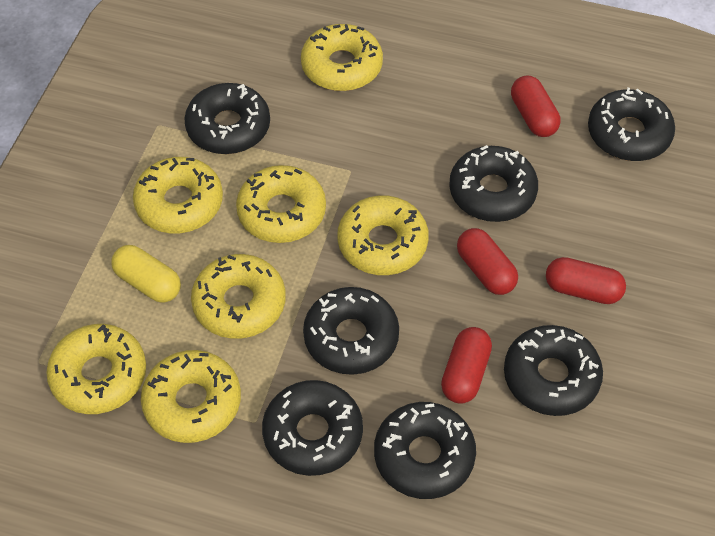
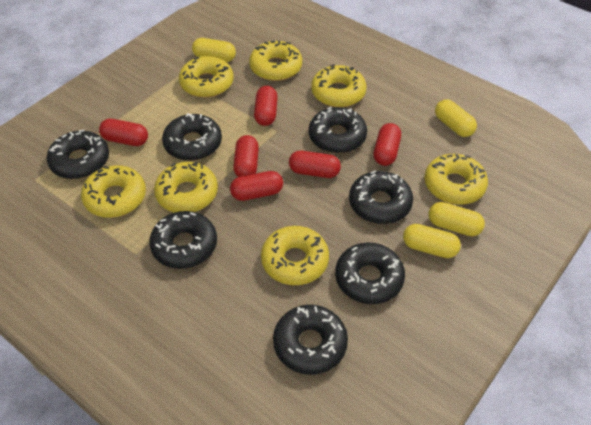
red capsule: [441,327,492,404] [457,228,518,295] [511,76,560,137] [546,257,626,304] = 4 -> [99,119,148,146] [230,171,283,201] [233,135,259,177] [254,86,278,126] [289,151,341,178] [374,123,401,166] = 6
yellow capsule: [111,245,181,303] = 1 -> [192,38,236,62] [403,224,461,258] [428,202,485,236] [435,99,477,137] = 4

